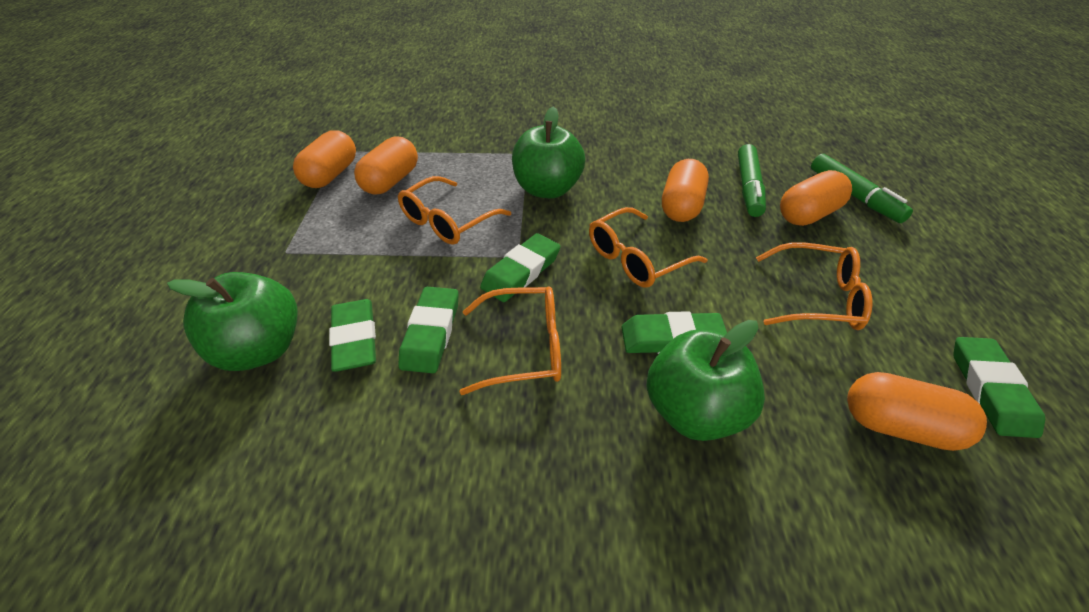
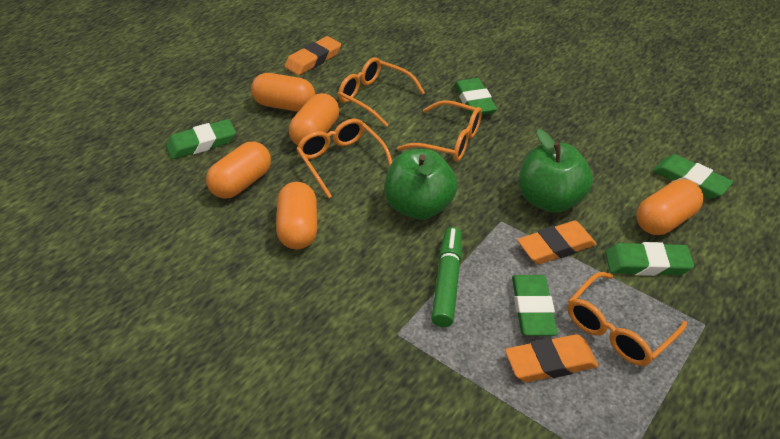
green apple: [167,272,298,371] [512,107,585,198] [646,320,765,441] = 3 -> [384,149,458,220] [519,129,593,213] = 2
green marker: [738,144,766,217] [811,154,913,223] = 2 -> [431,227,462,327] = 1
orange eraser: none = 0 -> [285,36,341,75] [505,334,599,382] [517,221,596,264] = 3

